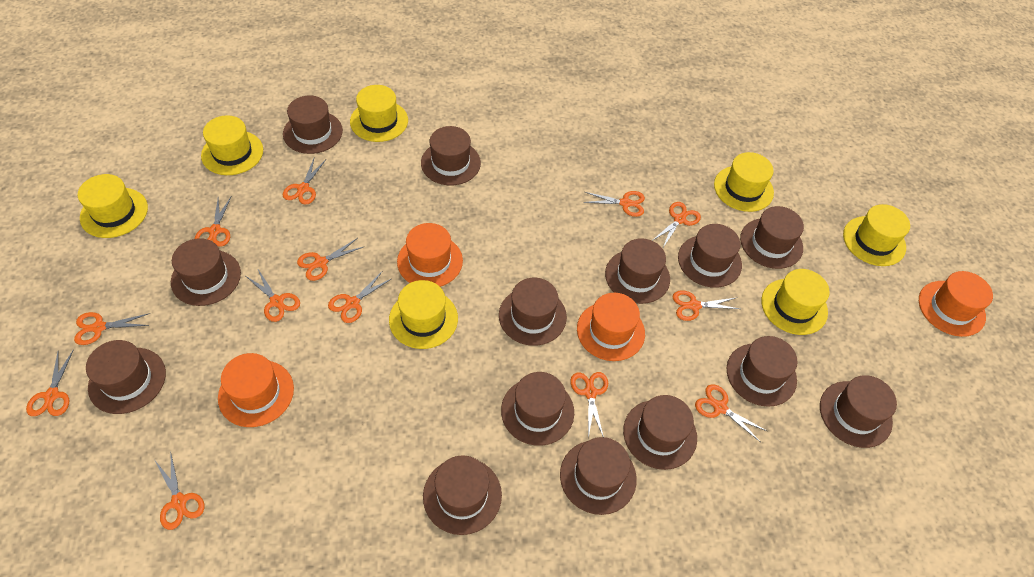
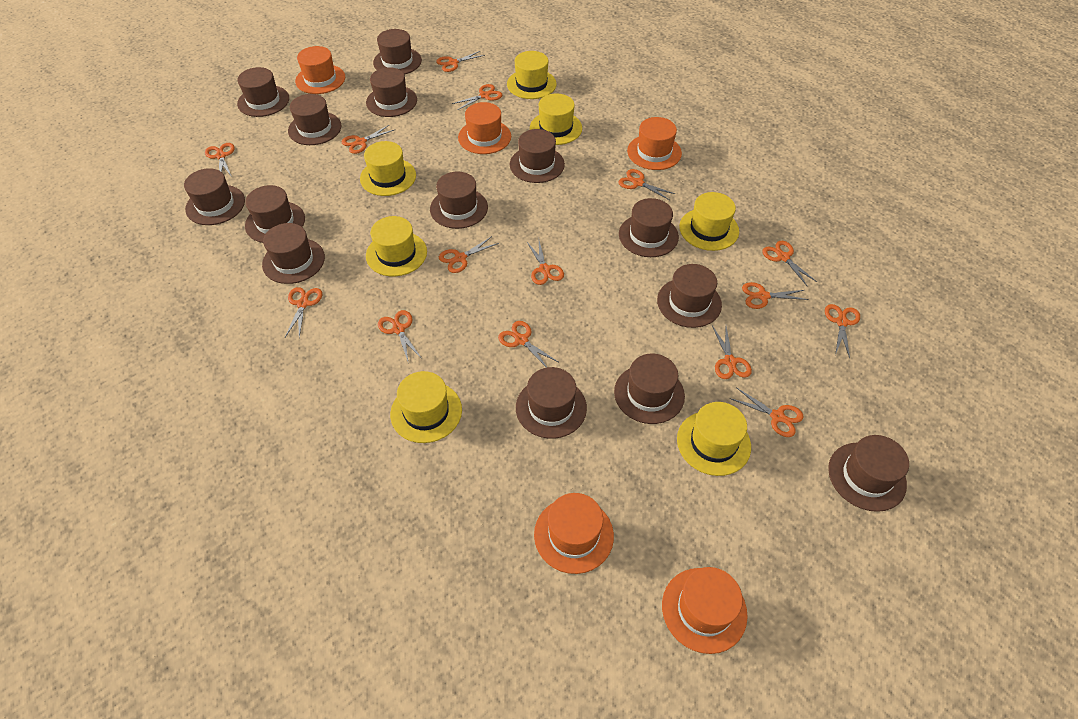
orange hat: [218,353,294,427] [397,223,463,287] [577,293,645,361] [919,271,993,337] = 4 -> [295,46,345,94] [458,102,511,154] [534,493,614,574] [627,117,682,170] [662,567,748,654] = 5
orange scissors: [26,349,74,416] [74,312,150,345] [155,455,205,530] [195,197,231,247] [246,269,300,322] [283,159,326,205] [297,238,363,281] [328,272,391,323] [570,372,608,438] [583,191,645,217] [652,202,701,247] [672,290,740,321] [695,384,767,442] = 13 -> [205,143,235,177] [285,287,322,337] [342,125,394,154] [378,310,422,361] [436,51,485,72] [439,236,499,273] [452,84,502,110] [498,321,558,368] [526,241,564,285] [618,169,675,200] [712,326,752,379] [729,387,804,437] [742,282,809,309] [762,241,817,286] [825,304,860,358] = 15

